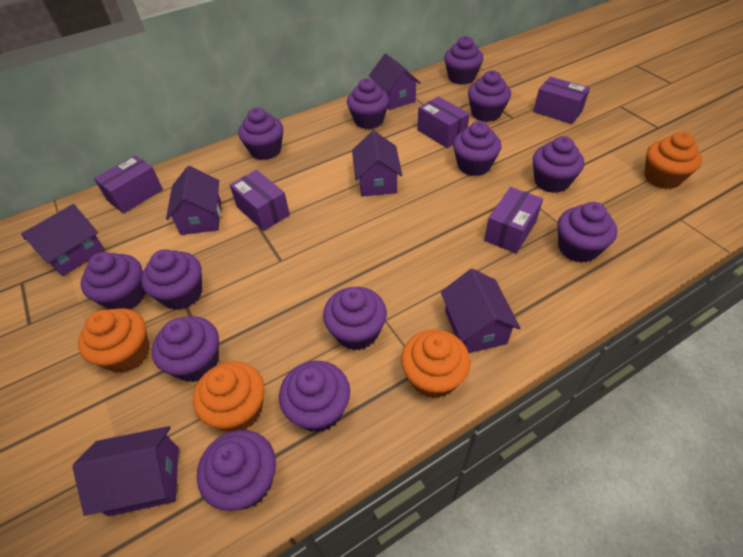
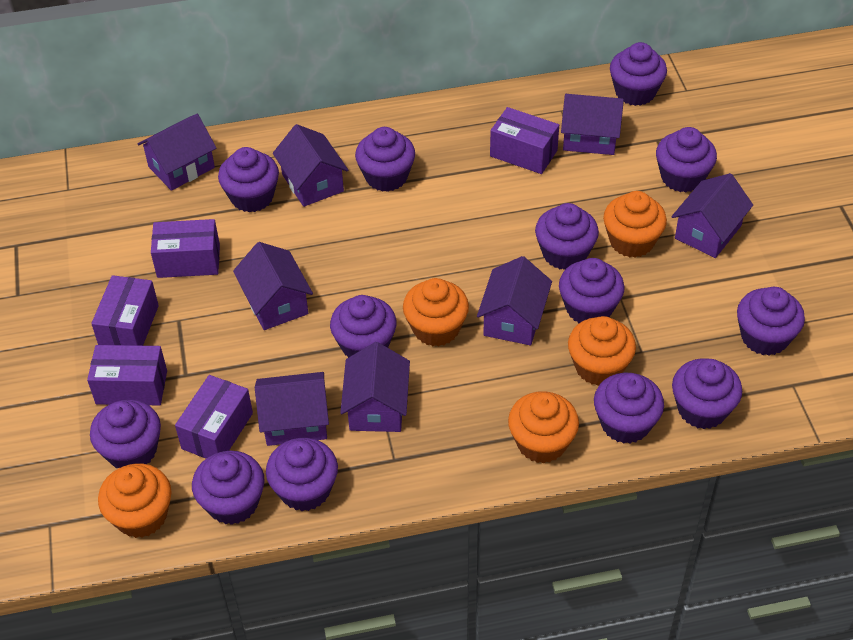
orange cupcake: [78,308,149,373] [193,361,265,432] [401,329,470,398] [644,132,702,189] = 4 -> [98,463,171,538] [403,278,469,347] [508,391,579,463] [568,316,636,386] [603,191,667,258] = 5
purple house: [21,204,105,276] [72,426,179,516] [166,166,221,235] [352,131,402,197] [369,54,421,110] [441,268,521,353] = 6 -> [138,114,217,191] [233,242,313,330] [255,372,329,446] [273,124,348,207] [340,342,410,432] [477,256,552,345] [561,94,624,155] [671,173,753,258] = 8

